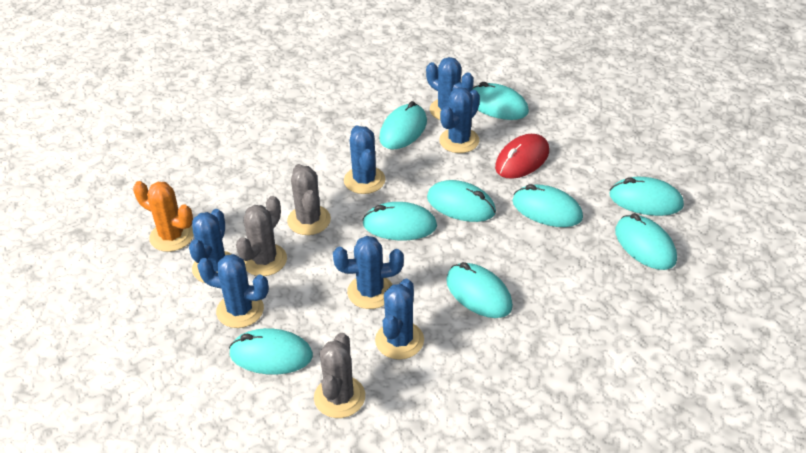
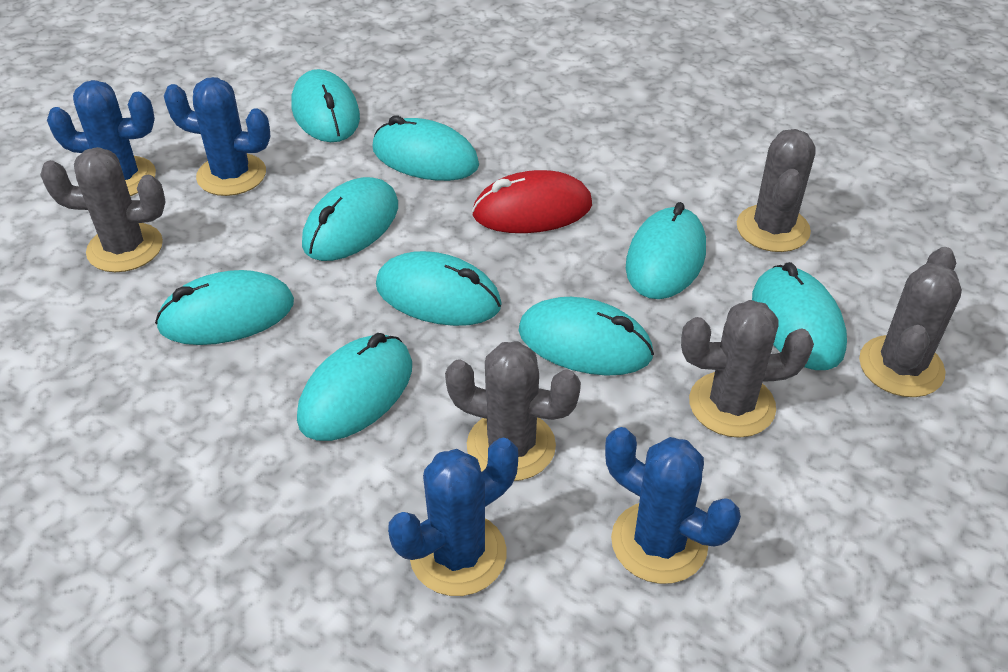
blue cactus: [189,209,231,283] [197,254,269,328] [333,236,404,309] [344,126,385,194] [375,279,424,360] [426,57,474,120] [439,87,480,153] = 7 -> [47,80,156,196] [164,77,271,196] [388,438,518,596] [605,427,741,584] = 4
grey cactus: [236,196,287,276] [287,164,331,235] [314,333,365,418] = 3 -> [40,147,165,272] [445,341,581,481] [681,300,814,438] [737,129,816,252] [859,247,962,397] = 5
orange cactus: [133,181,194,252] = 1 -> none = 0

